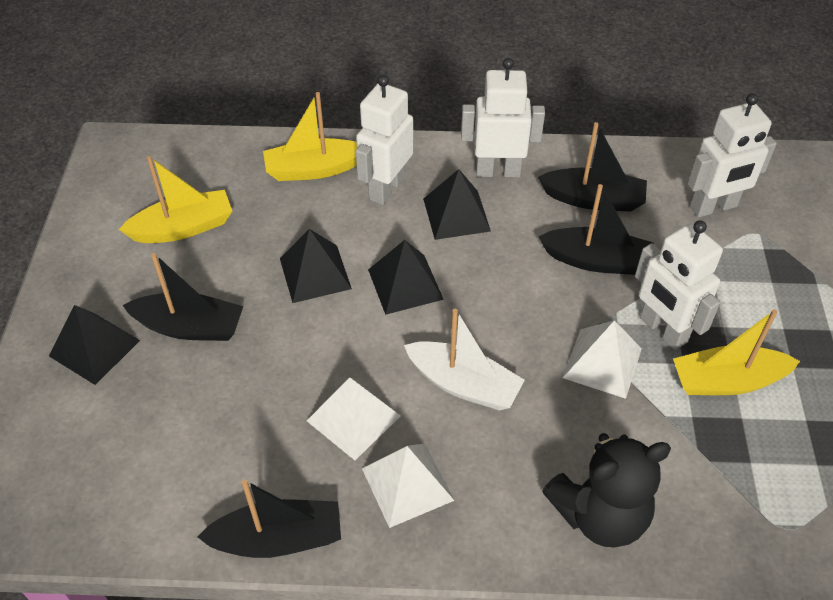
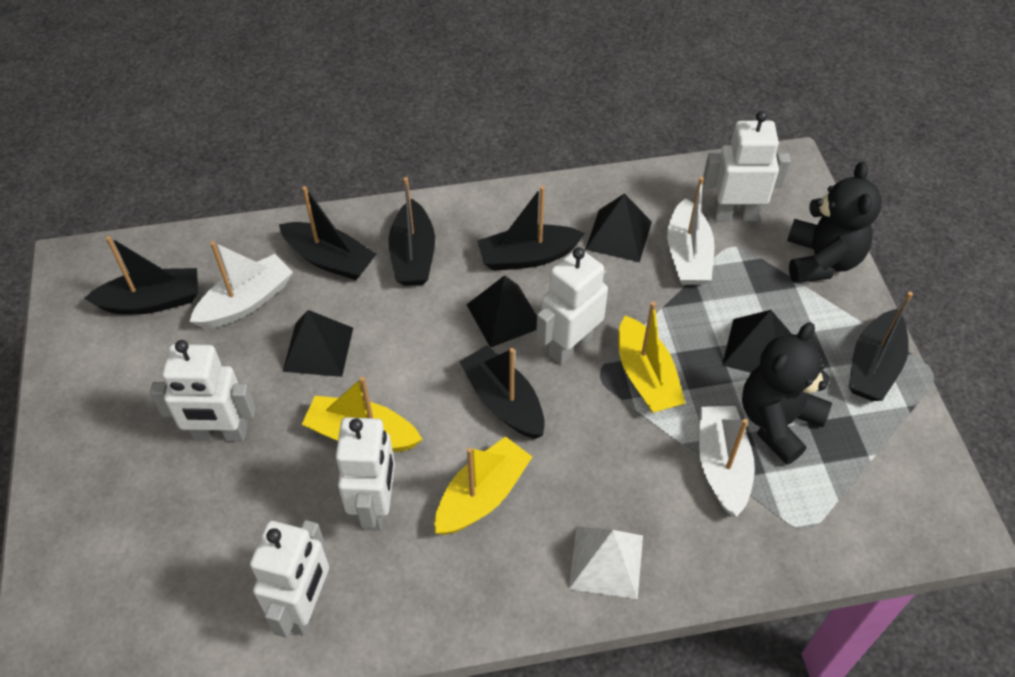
black boat: [123,253,243,341] [197,479,341,558] [538,122,647,212] [538,184,654,275] = 4 -> [84,236,198,315] [279,186,376,280] [389,177,435,286] [459,345,545,439] [477,186,585,271] [849,292,913,401] = 6
black teddy bear: [542,433,671,547] = 1 -> [742,322,832,465] [787,162,882,283] = 2
white boat: [404,309,525,410] = 1 -> [189,241,293,329] [667,177,715,285] [699,406,755,517] = 3
white pyramid: [307,377,401,460] [362,444,455,528] [563,320,642,399] = 3 -> [569,526,643,599] = 1
white robot: [356,75,413,205] [461,58,545,178] [635,220,723,350] [688,93,777,218] = 4 -> [150,340,256,442] [250,520,329,638] [336,417,395,531] [536,247,608,365] [703,111,791,221] = 5

